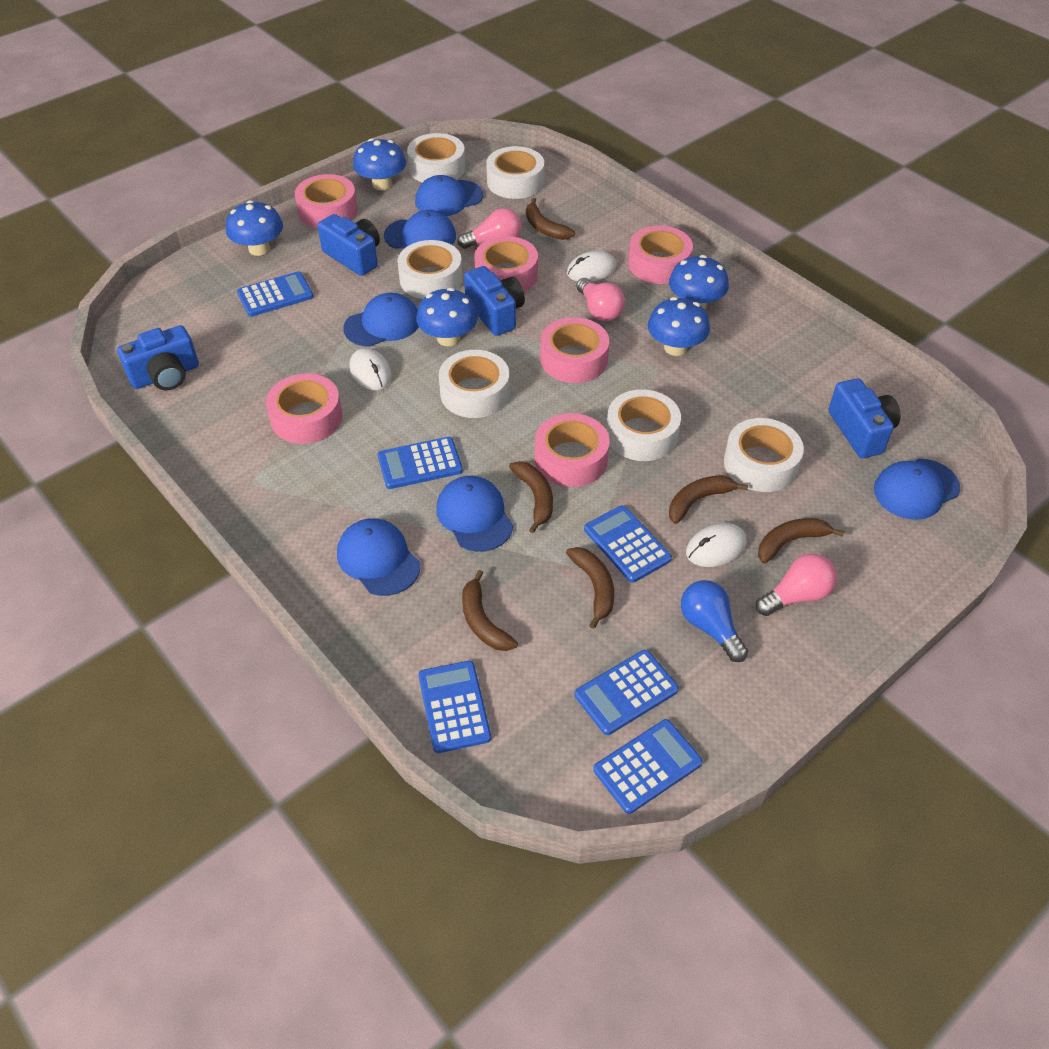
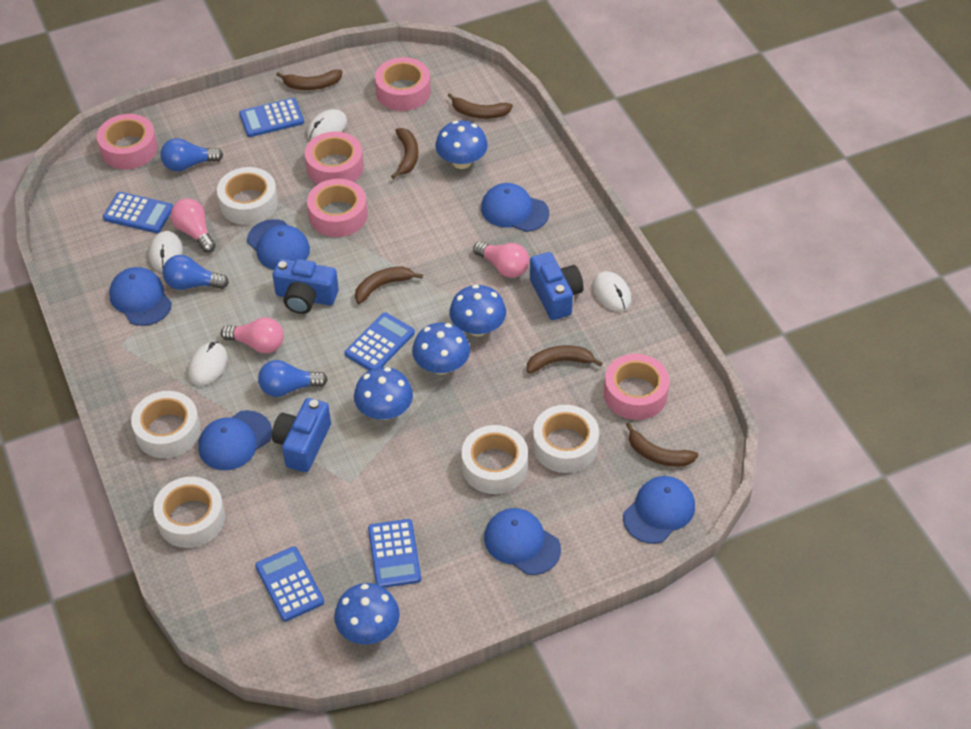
blue calculator: [237,271,313,317] [378,437,463,489] [419,661,491,753] [575,650,679,735] [584,505,672,583] [593,719,703,814] = 6 -> [103,192,173,233] [239,98,304,137] [255,546,324,622] [345,312,415,371] [368,519,421,588] = 5
blue camera: [117,325,199,390] [318,214,380,276] [464,266,525,336] [828,378,901,458] = 4 -> [272,398,331,472] [273,259,339,314] [530,252,584,320] = 3
blue light bulb: [681,580,748,662] = 1 -> [161,138,223,171] [162,255,229,290] [258,360,328,397] = 3
pink tape: [266,374,342,444] [295,174,358,228] [474,236,538,292] [535,413,610,487] [540,317,609,383] [628,225,693,284] = 6 -> [97,114,158,170] [305,132,364,184] [307,179,367,237] [375,57,431,111] [604,354,670,420] = 5
white mouse: [349,348,392,390] [567,251,617,282] [686,523,747,567] = 3 -> [149,231,183,272] [188,342,228,386] [307,109,347,140] [593,271,631,312] = 4
white tape: [398,240,463,299] [407,133,465,183] [439,350,510,418] [486,146,544,199] [606,389,681,461] [724,418,804,492] = 6 -> [131,391,201,458] [153,477,225,548] [217,167,278,225] [461,425,528,494] [533,405,599,473] = 5

